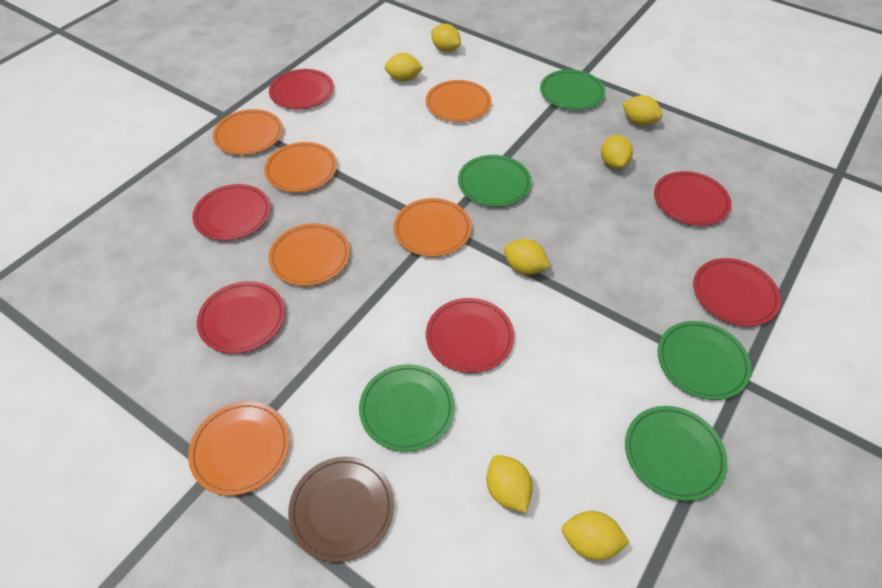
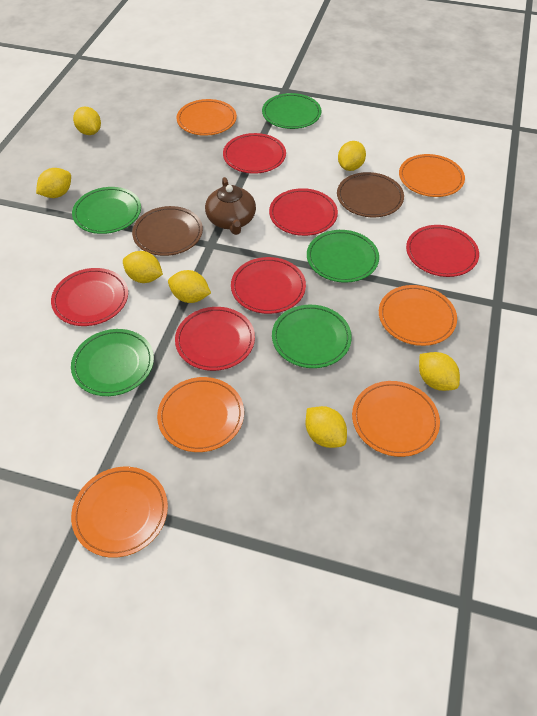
brown plate: [288,457,394,562] = 1 -> [132,206,203,256] [337,172,404,217] = 2
brown teapot: none = 0 -> [205,177,256,235] = 1

